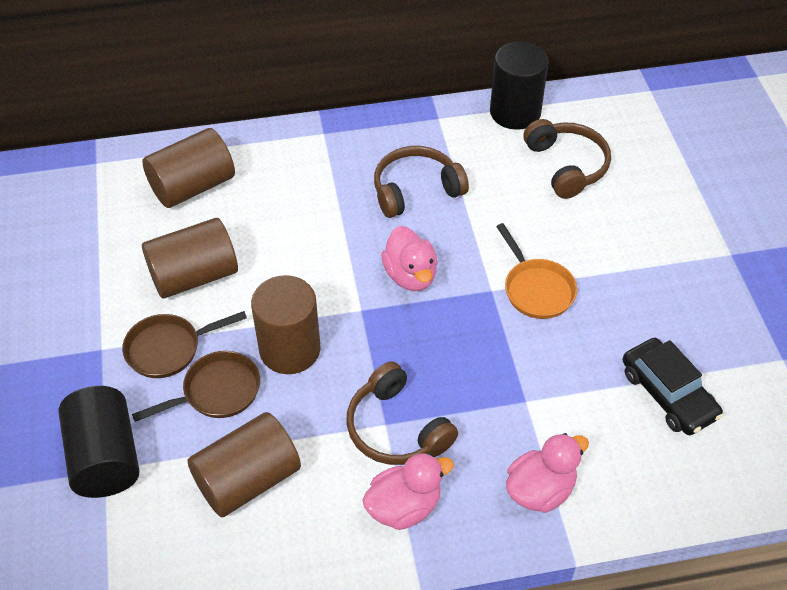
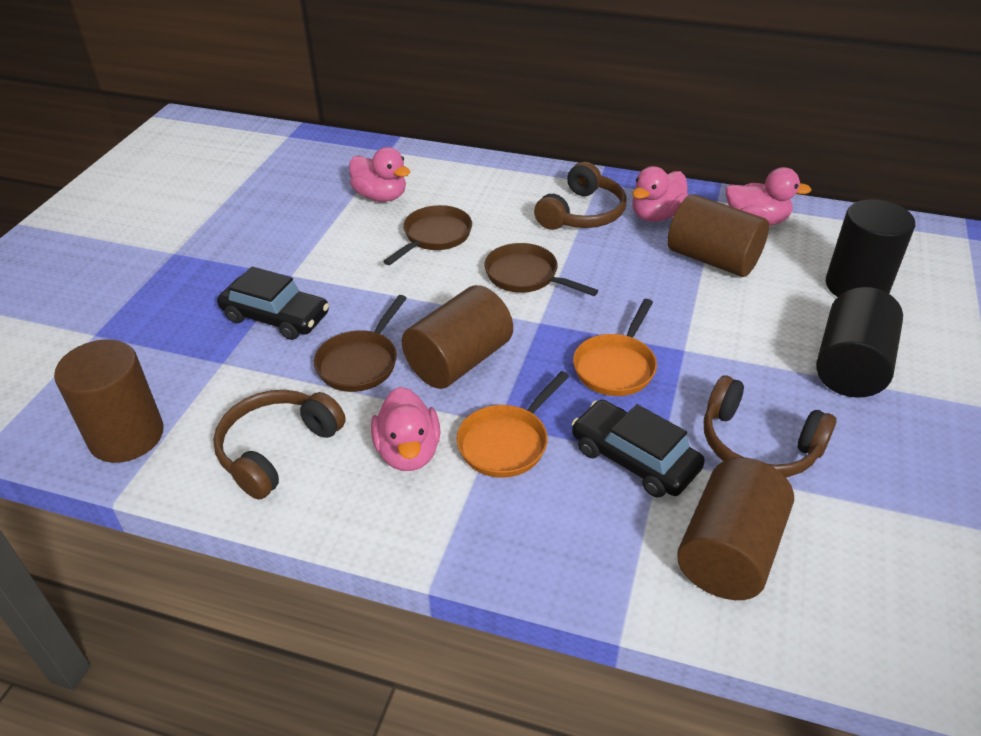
black car: [623,338,723,435] = 1 -> [217,266,329,340] [572,400,705,498] = 2
brown pan: [122,311,247,378] [132,351,260,422] = 2 -> [314,295,407,392] [383,205,472,265] [484,243,598,296] = 3
orange pan: [496,223,577,319] = 1 -> [457,371,569,478] [573,299,657,396] = 2
pink duck: [362,453,454,530] [381,226,438,291] [506,433,589,513] = 3 -> [349,147,410,202] [371,387,441,471] [632,166,688,222] [725,167,812,226] = 4

